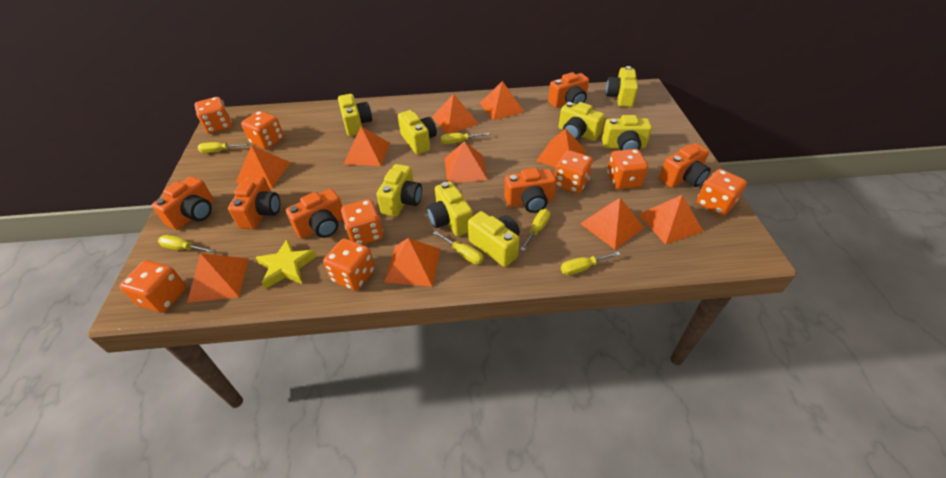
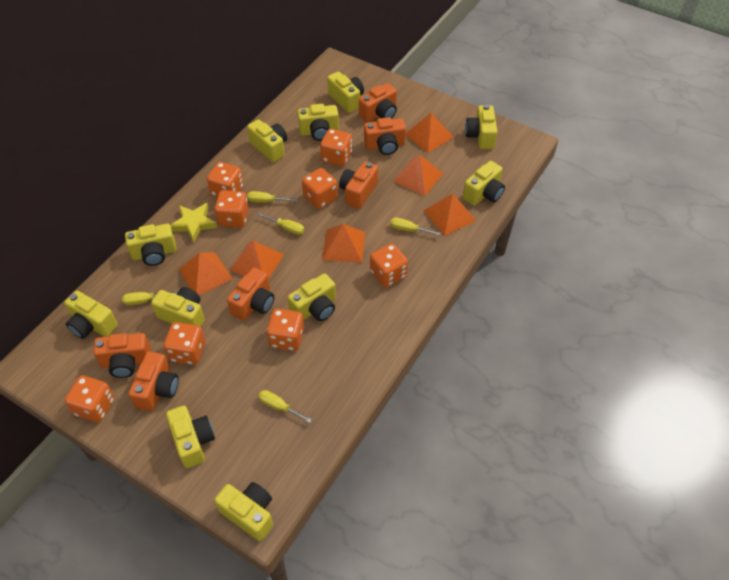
orange pyramid: [187,253,248,303] [236,145,291,188] [344,126,390,166] [384,238,441,287] [432,94,479,134] [444,141,488,183] [480,81,524,120] [536,128,586,167] [580,198,644,249] [638,195,704,245] = 10 -> [179,252,233,295] [230,241,284,279] [322,224,365,263] [393,155,443,196] [406,113,454,153] [423,194,476,236] = 6
yellow camera: [338,94,372,136] [376,164,422,217] [398,110,437,154] [427,181,473,236] [468,211,520,267] [559,102,605,141] [602,115,652,150] [606,66,638,107] = 8 -> [64,291,118,339] [125,224,177,266] [151,287,205,327] [166,405,215,468] [214,482,273,541] [247,119,287,162] [288,273,336,321] [297,104,339,141] [327,72,364,113] [463,161,505,206] [465,104,497,149] = 11
yellow screwdriver: [158,235,214,253] [198,142,250,153] [433,231,484,264] [441,133,490,144] [520,209,550,251] [561,252,621,275] = 6 -> [122,291,178,305] [247,191,297,203] [258,213,305,235] [258,390,312,423] [390,218,441,235] = 5

